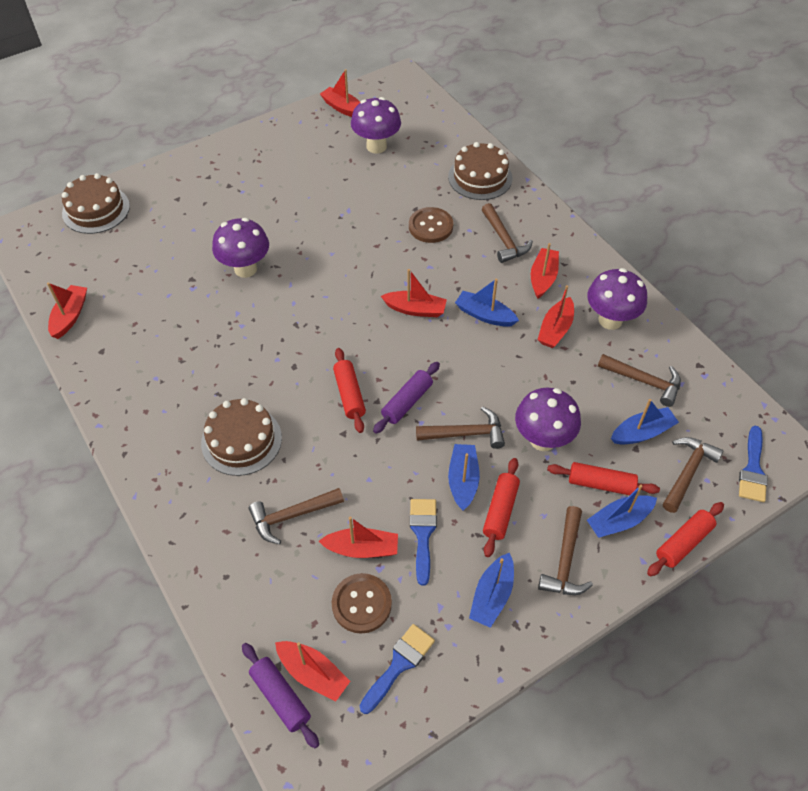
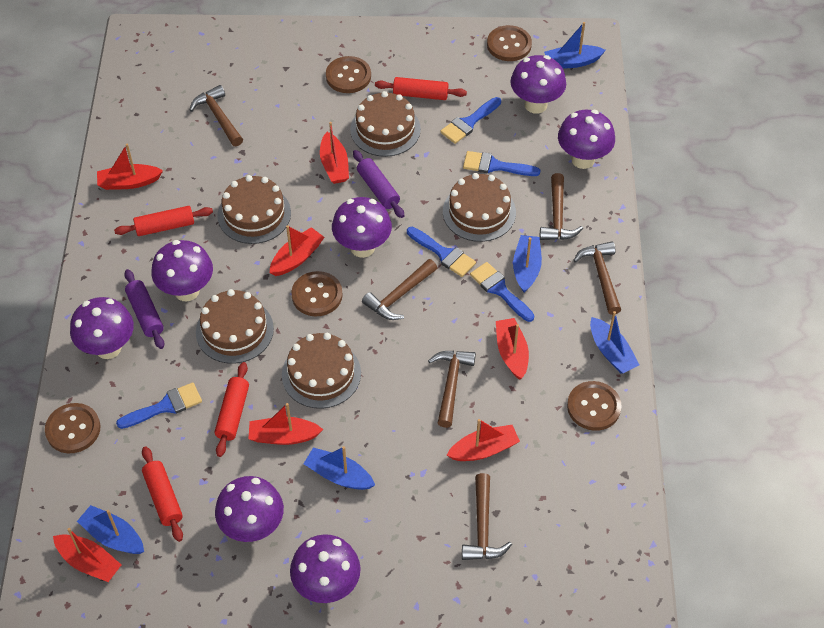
blue brush: [360,624,435,714] [410,499,437,585] [739,426,768,502] = 3 -> [116,383,202,429] [407,227,476,277] [440,97,501,144] [463,151,540,176] [470,262,534,322] = 5
brown button: [332,573,392,633] [409,207,453,243] = 2 -> [45,403,101,453] [291,271,343,316] [326,56,371,93] [487,25,532,61] [567,381,622,431] = 5
brown cake: [62,173,130,234] [201,398,282,476] [448,142,513,200] = 3 -> [196,289,274,364] [218,175,291,244] [282,333,361,409] [350,91,421,157] [443,173,516,242] = 5
purple mushroom: [212,218,269,278] [351,97,401,153] [515,388,581,451] [587,268,647,330] = 4 -> [70,297,134,359] [151,240,213,301] [215,476,284,542] [290,534,361,603] [332,197,392,258] [510,55,566,114] [558,110,615,169] = 7

